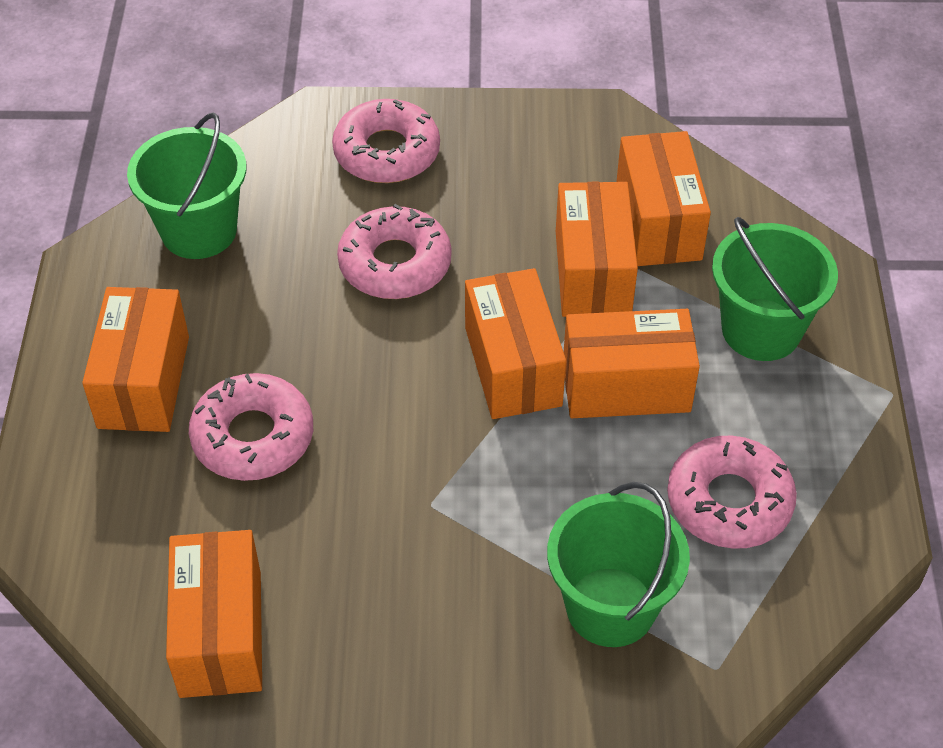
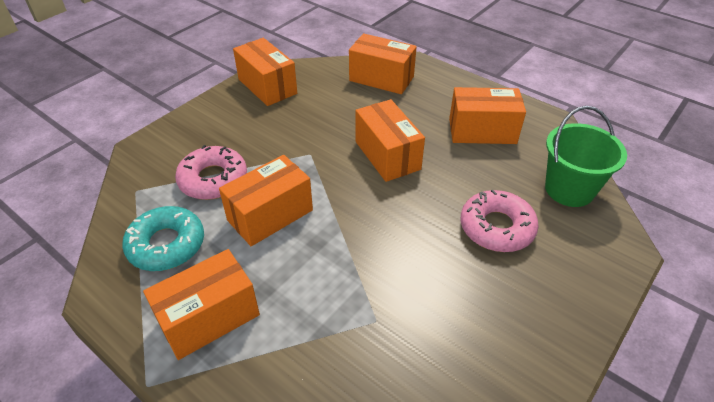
green bucket: [127,113,247,259] [547,482,690,647] [712,217,838,361] = 3 -> [545,106,627,207] = 1
pink donut: [189,373,313,481] [332,99,440,183] [337,204,452,299] [667,435,797,549] = 4 -> [175,145,247,200] [461,190,539,252] = 2
turquoise donut: none = 0 -> [122,206,204,271] = 1

